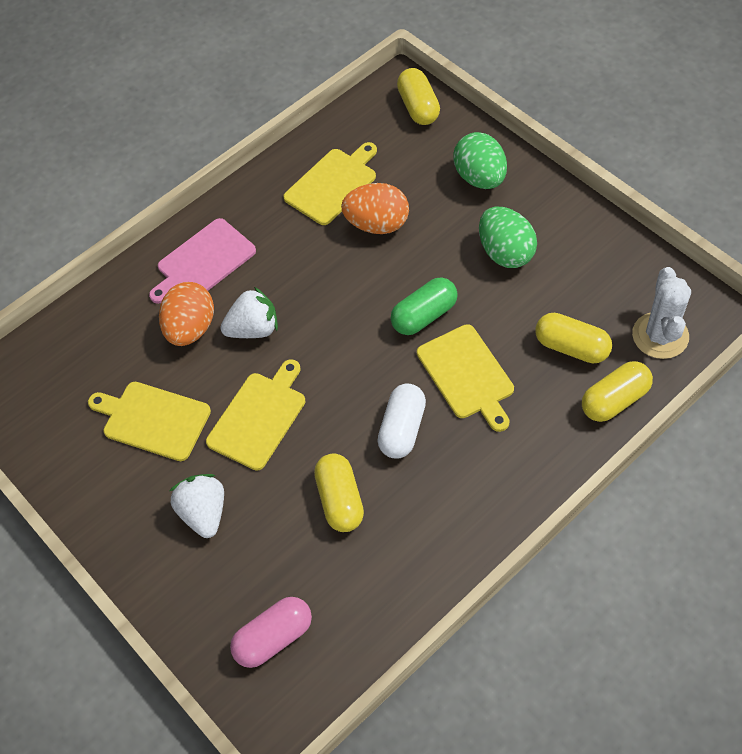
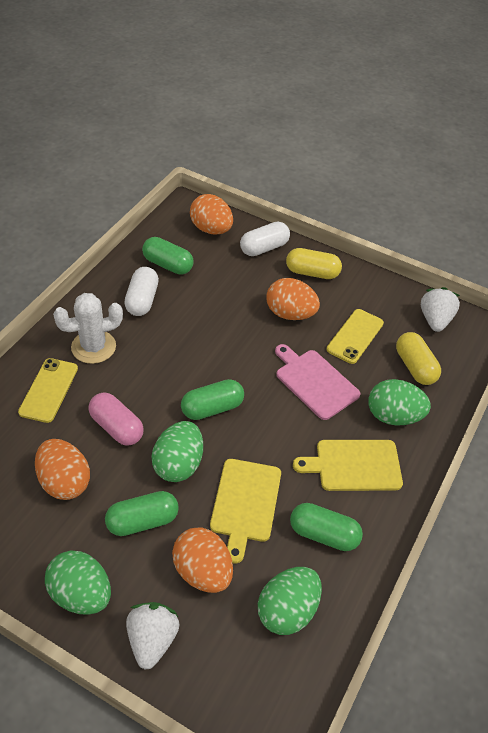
green capsule: [391,278,458,335] = 1 -> [105,491,179,536] [142,237,194,275] [181,379,244,420] [290,503,363,551] = 4
green egg: [453,132,507,189] [479,206,537,268] = 2 -> [45,550,111,615] [152,421,203,482] [258,567,322,635] [369,379,431,425] = 4
orange egg: [159,282,214,346] [341,183,409,234] = 2 -> [35,439,90,500] [172,527,233,593] [190,194,233,235] [266,278,320,320] = 4
white capsule: [377,383,426,459] = 1 -> [124,267,159,316] [240,221,290,256] = 2
yellow capsule: [314,454,364,532] [397,68,440,125] [535,313,612,363] [582,361,653,422] = 4 -> [286,248,342,279] [396,332,441,385] = 2
yellow cutting board: [88,382,211,461] [206,359,305,471] [283,142,377,225] [417,324,514,432] = 4 -> [210,459,281,563] [293,440,403,491] = 2
yellow phone: none = 0 -> [18,358,78,423] [327,309,384,364] = 2

